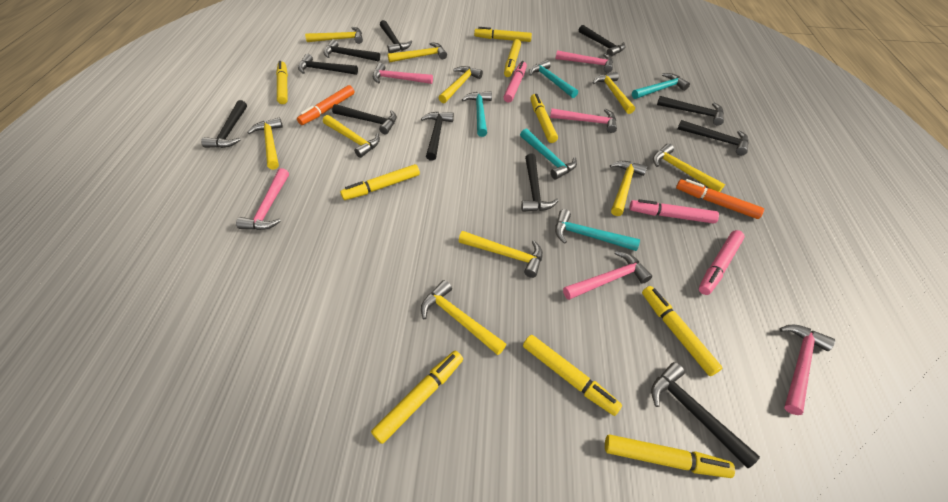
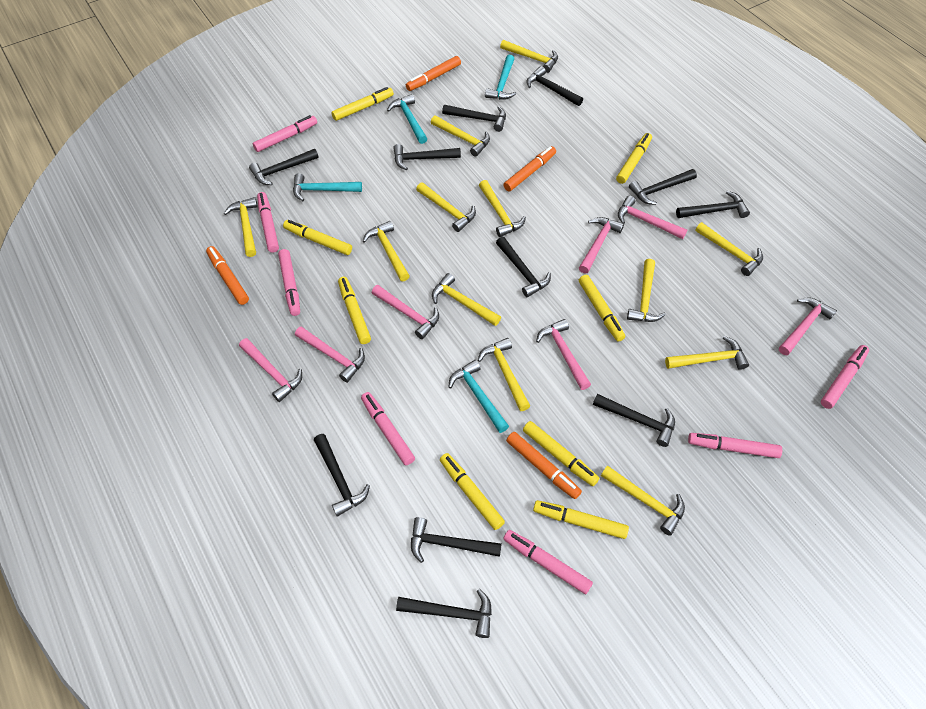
orange marker: [297,85,355,125] [676,179,764,219] = 2 -> [206,246,249,305] [406,56,461,91] [503,146,556,191] [506,432,582,499] = 4
pink hammer: [236,168,289,230] [373,63,433,84] [550,108,617,133] [555,50,613,73] [563,251,652,300] [779,325,835,415] = 6 -> [239,338,302,402] [295,326,365,383] [372,285,439,339] [536,319,591,390] [579,217,624,274] [618,195,687,239] [779,298,837,355] = 7
pink marker: [503,61,527,103] [630,199,719,223] [699,230,745,295] = 3 -> [253,115,317,152] [257,192,279,253] [278,249,300,316] [361,392,415,465] [503,530,593,594] [688,433,782,458] [821,345,869,409] = 7
turquoise hammer: [462,91,492,137] [520,129,577,180] [529,60,578,98] [555,209,640,251] [632,73,690,99] = 5 -> [293,173,362,201] [387,94,427,144] [448,360,509,433] [485,55,516,100] = 4
yellow hammer: [247,118,283,170] [305,27,363,44] [323,115,380,158] [388,42,447,63] [421,280,506,355] [438,66,483,103] [459,231,543,278] [593,72,635,114] [610,161,647,216] [653,143,725,192] = 10 -> [224,197,258,257] [363,221,410,281] [416,182,476,232] [431,115,490,157] [432,273,501,326] [478,338,530,411] [479,180,526,237] [500,40,558,73] [601,466,685,535] [627,259,666,322] [665,336,749,370] [695,222,763,276] = 12
yellow marker: [276,61,288,104] [340,164,420,200] [371,351,463,444] [474,27,532,42] [504,39,521,77] [523,335,622,416] [530,94,558,143] [605,434,735,478] [642,286,722,376] = 9 -> [283,220,352,255] [331,87,394,121] [338,277,371,344] [440,453,505,530] [523,421,599,486] [533,500,629,539] [579,275,625,342] [616,133,652,184] = 8

